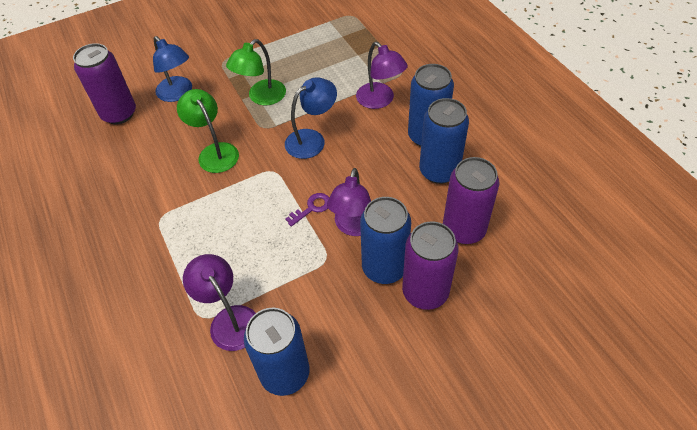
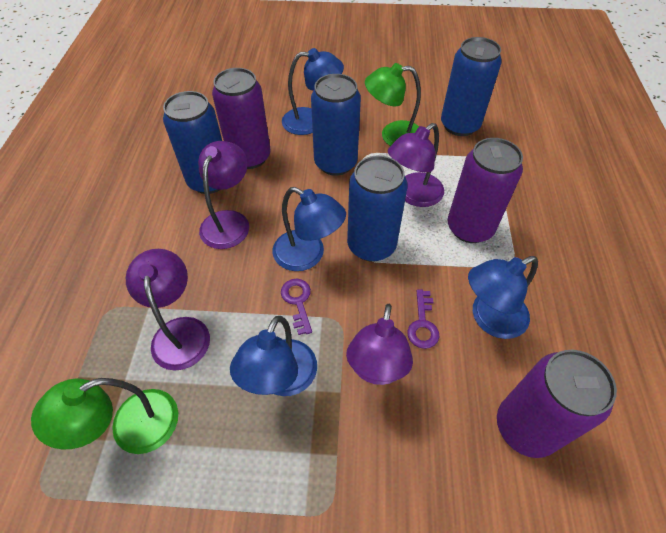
blue lamp: [153,36,192,102] [285,77,337,159] = 2 -> [230,316,317,396] [273,187,346,271] [282,48,344,135] [468,256,538,339] = 4
purple key: [285,193,329,227] = 1 -> [281,279,312,335] [407,289,439,349] = 2
purple lamp: [183,254,256,351] [327,168,371,236] [356,42,408,109] = 3 -> [126,249,210,370] [198,141,249,249] [346,304,413,385] [388,123,444,207] = 4

